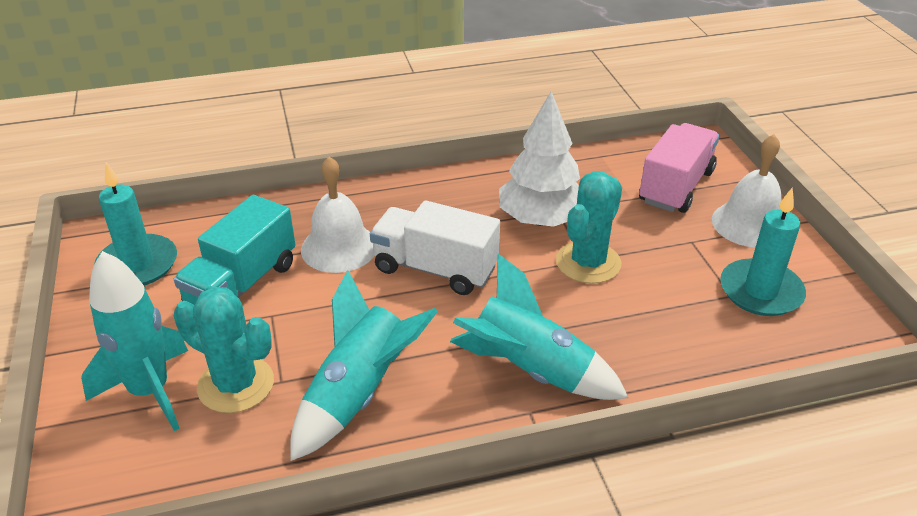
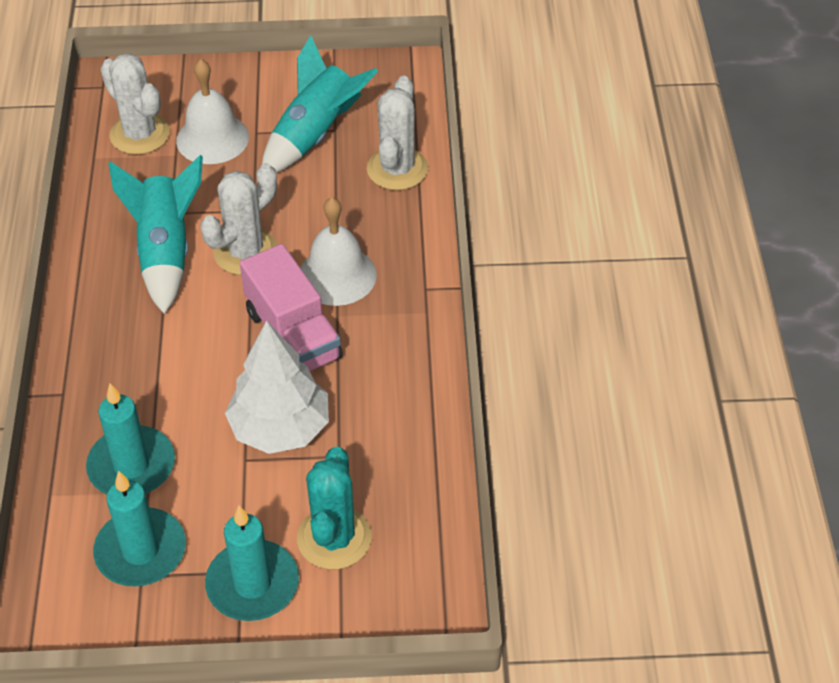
turquoise cactus: [174,287,274,413] [556,171,622,284] = 2 -> [297,447,371,570] = 1
turquoise candle: [94,162,177,285] [720,188,806,316] = 2 -> [86,383,175,494] [93,471,186,587] [205,505,299,621] = 3
turquoise rocket: [81,251,188,431] [290,270,438,461] [450,254,628,400] = 3 -> [109,155,203,314] [262,35,378,173] = 2
turquoise truck: [174,195,295,305] = 1 -> none = 0
white cactus: none = 0 -> [100,53,170,155] [200,163,277,275] [367,76,428,190] = 3
white truck: [370,200,500,295] = 1 -> none = 0

